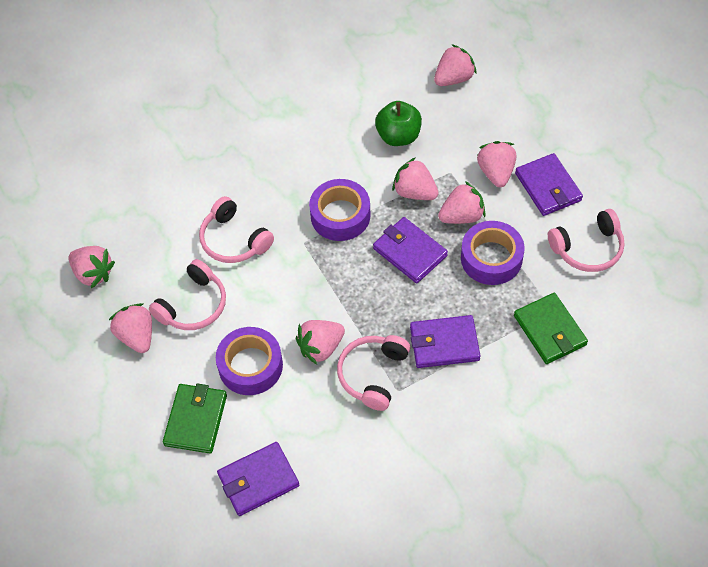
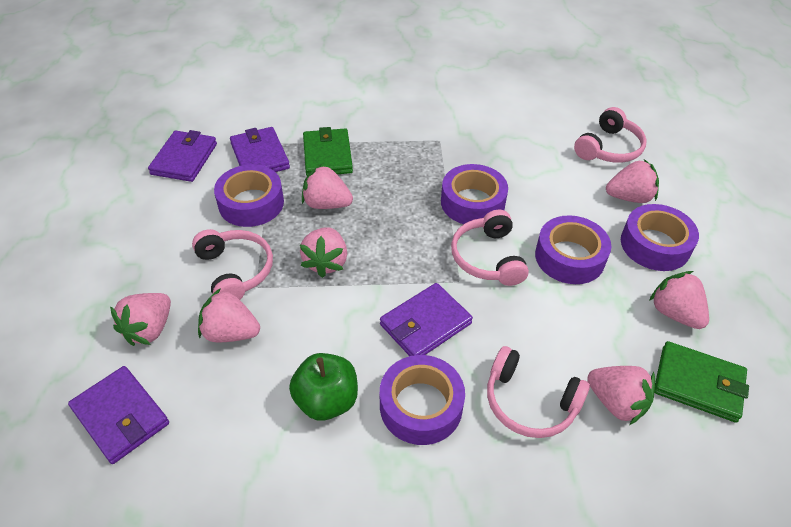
purple tape: [216,327,283,395] [309,179,370,241] [461,221,525,285] = 3 -> [214,165,284,227] [380,355,465,445] [441,164,508,224] [535,215,611,284] [621,204,699,271] = 5

